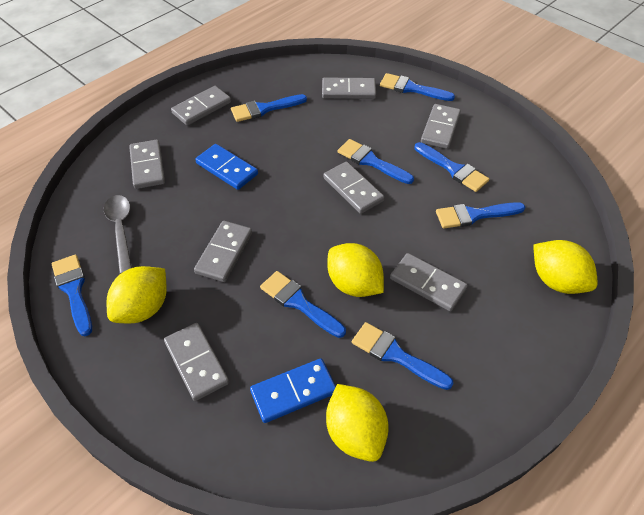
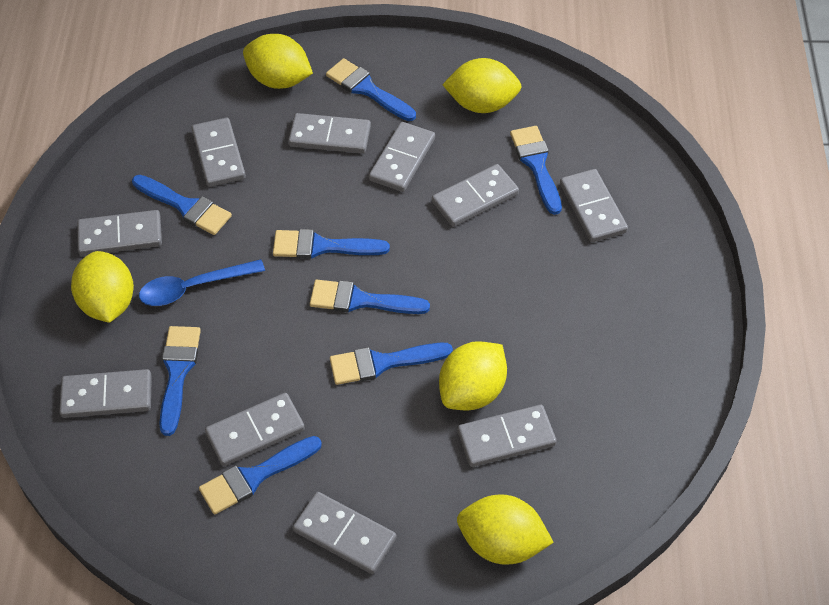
blue domino: [195,144,258,190] [250,359,336,423] = 2 -> none = 0
blue spoon: none = 0 -> [139,259,265,306] = 1
grey domino: [129,140,165,189] [164,323,229,401] [171,86,231,126] [194,221,252,282] [322,77,376,99] [323,162,384,214] [390,253,468,311] [421,104,461,149] = 8 -> [59,369,152,418] [77,210,162,256] [192,118,246,187] [205,393,305,466] [288,113,371,154] [293,492,396,574] [369,122,435,192] [432,164,519,227] [458,405,557,467] [560,169,628,242] = 10
grey spoon: [104,195,132,274] = 1 -> none = 0
yellow lemon: [107,266,167,323] [326,384,389,462] [327,243,384,297] [533,240,598,294] = 4 -> [71,251,134,323] [243,34,313,89] [439,341,507,410] [442,58,522,113] [457,494,554,565] = 5

